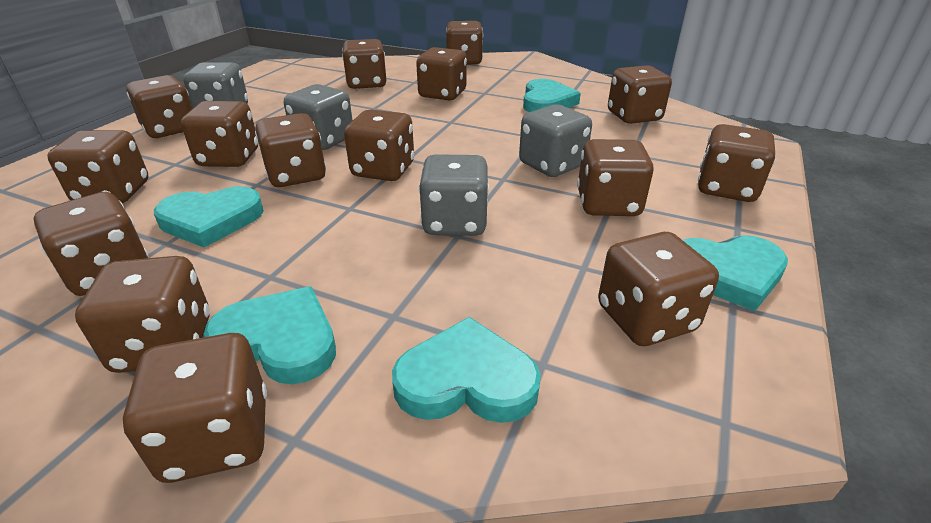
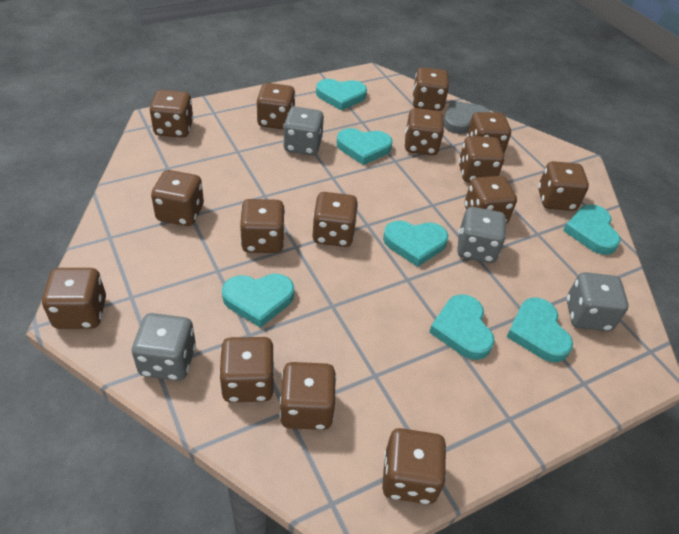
grey heart: none = 0 -> [444,100,490,134] = 1
turquoise heart: [154,186,264,248] [204,287,336,384] [392,317,541,423] [523,79,581,112] [683,235,788,311] = 5 -> [222,274,294,328] [316,79,367,111] [336,128,393,165] [383,221,448,267] [429,294,495,360] [506,298,573,362] [563,204,621,255] = 7

